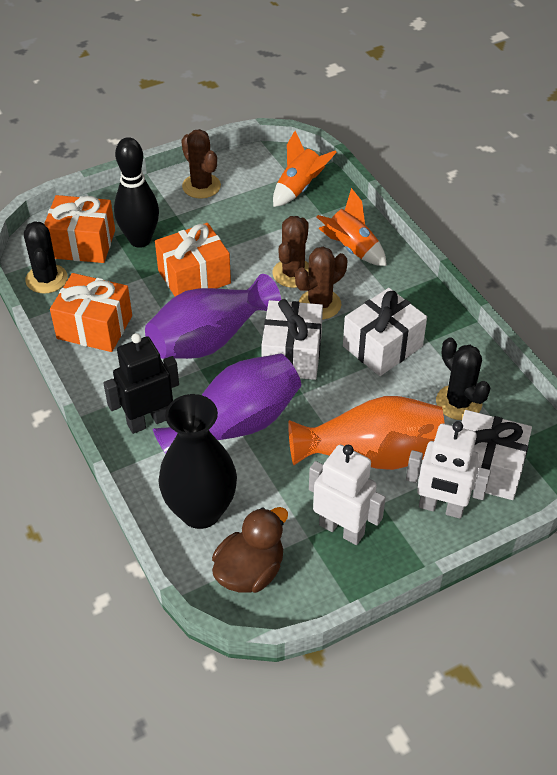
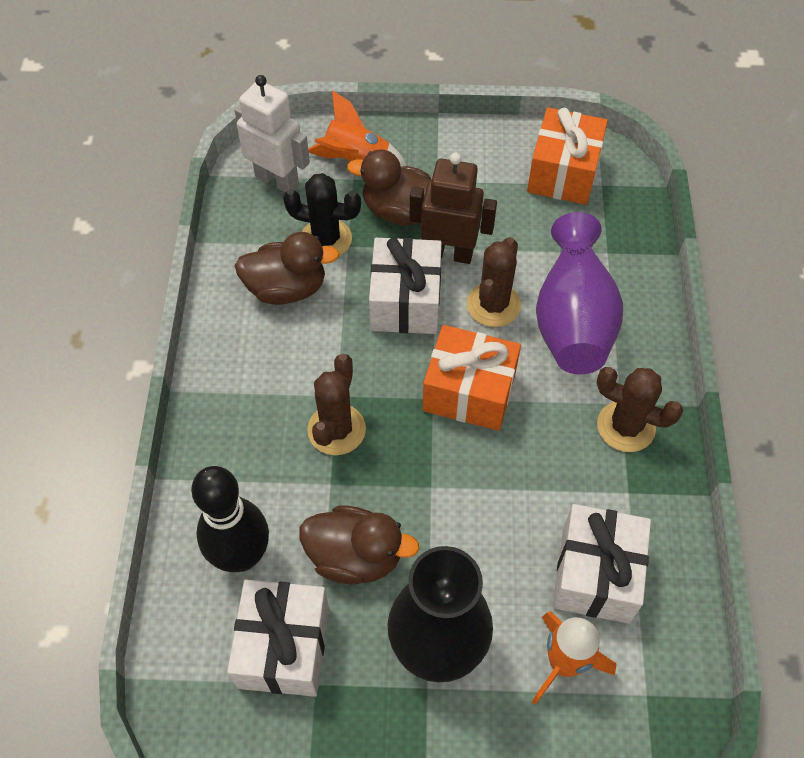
black cactus: [24,221,68,294] [436,337,490,420] = 2 -> [283,173,361,256] = 1
black robot: [103,333,179,434] = 1 -> none = 0
brown duck: [212,507,288,593] = 1 -> [235,232,340,305] [299,505,419,584] [347,149,432,225] = 3
brown robot: none = 0 -> [409,153,497,264] = 1
orange gift: [44,195,115,263] [50,273,132,352] [155,223,231,296] = 3 -> [422,325,521,431] [527,107,608,205] = 2
orange vase: [288,396,445,470] = 1 -> none = 0
purple vase: [145,274,281,359] [153,353,301,454] = 2 -> [536,212,623,375] = 1
white robot: [309,445,386,545] [406,421,491,519] = 2 -> [235,75,310,192] = 1

